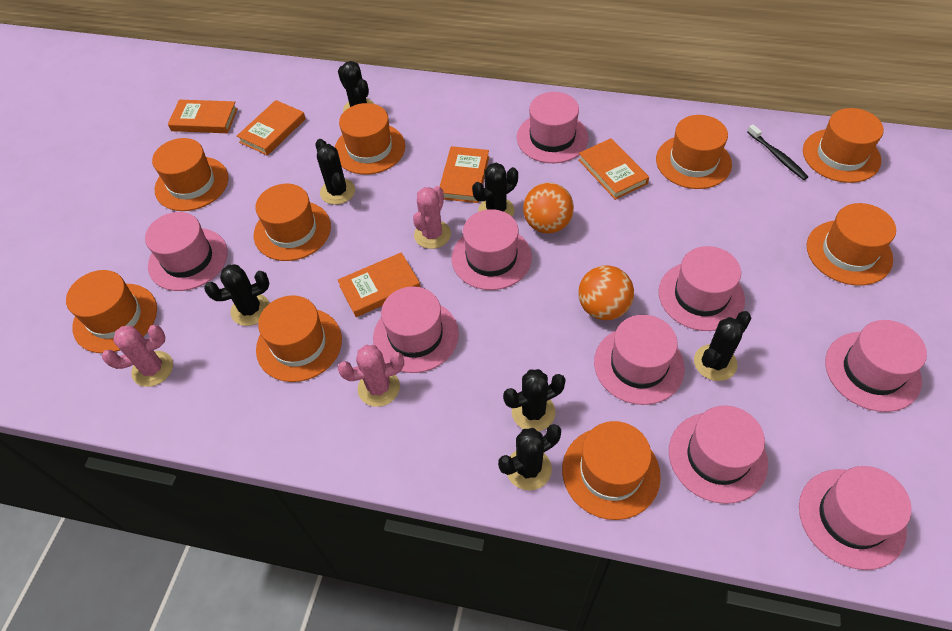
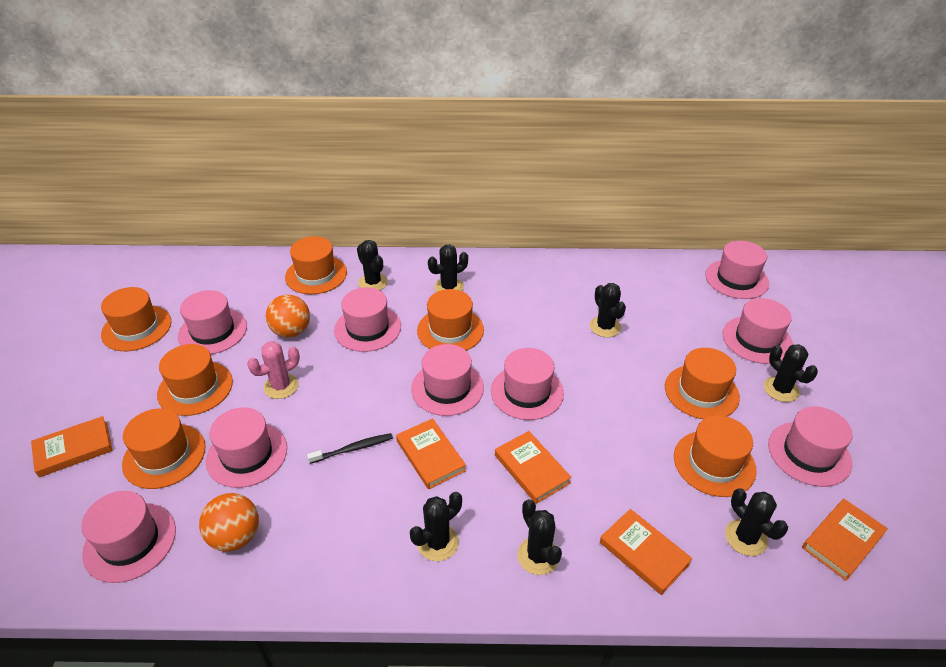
orange hat: [66,270,157,353] [152,138,229,211] [254,184,331,261] [256,295,342,382] [335,103,405,175] [562,421,661,520] [656,115,732,189] [803,108,884,183] [807,203,896,286] = 9 -> [101,287,172,351] [122,408,206,489] [157,344,233,416] [285,236,347,294] [417,289,484,351] [665,348,740,419] [674,416,756,497] = 7
pink cactus: [102,325,173,387] [338,345,404,407] [413,186,451,249] = 3 -> [247,341,300,399] = 1

